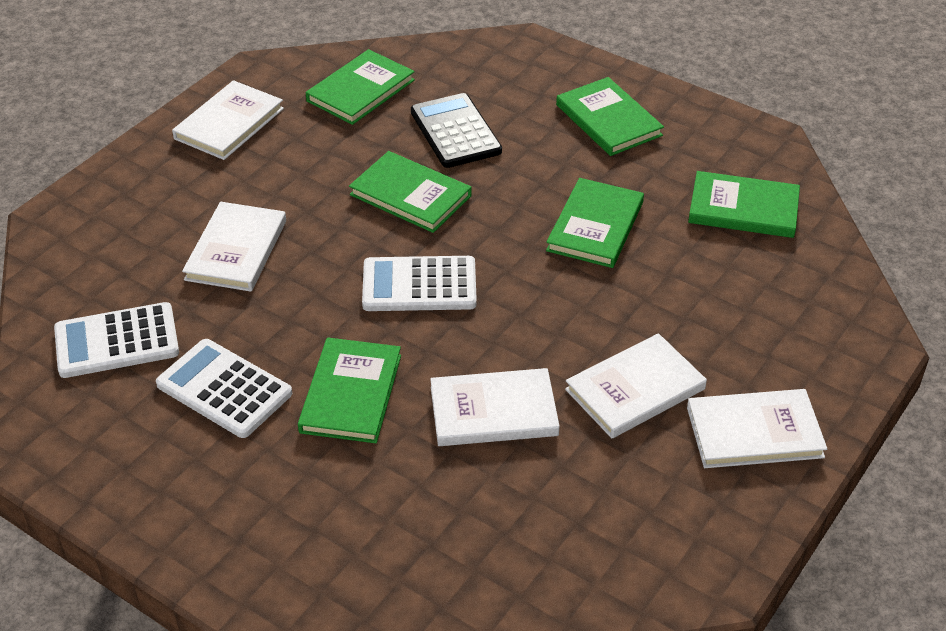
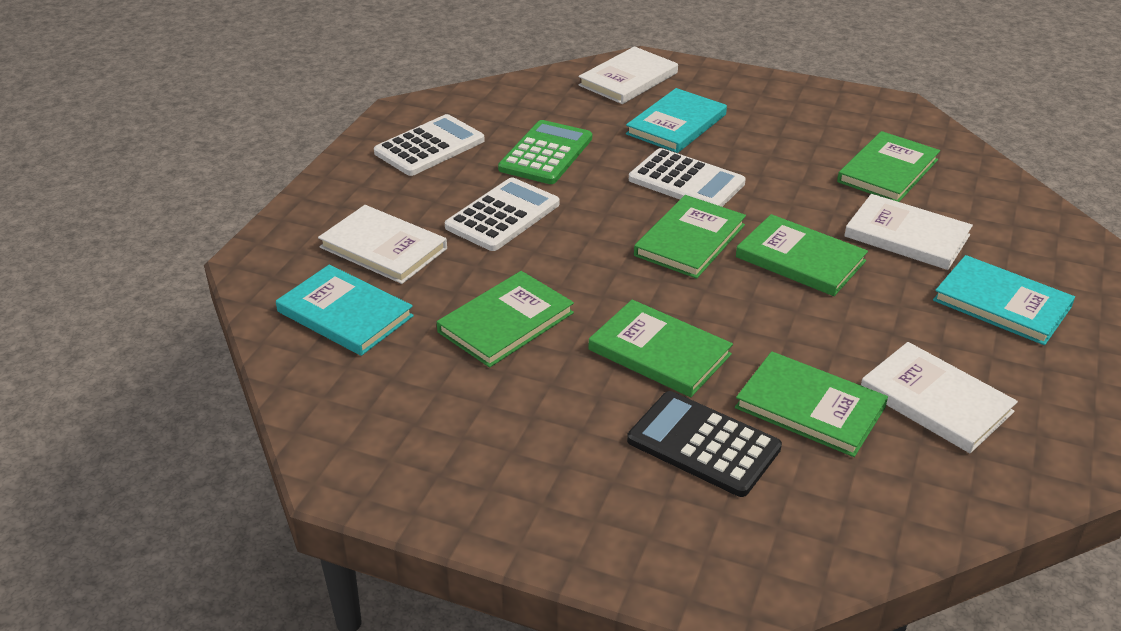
green calculator: none = 0 -> [498,120,592,184] = 1
turquoise book: none = 0 -> [276,265,414,356] [626,88,727,153] [933,255,1075,345] = 3
white book: [172,80,284,160] [182,202,286,292] [430,368,560,446] [565,333,707,438] [687,389,827,468] = 5 -> [318,205,447,284] [579,46,678,104] [844,194,973,270] [861,342,1018,453] = 4

